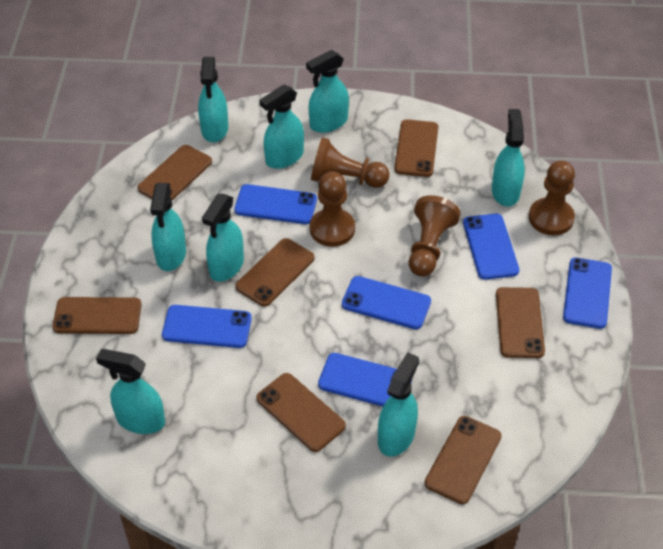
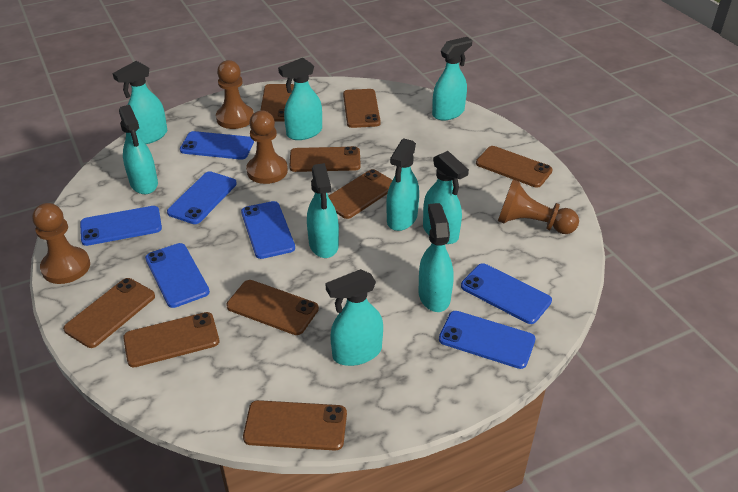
blue phone: [162,305,252,348] [234,184,317,224] [318,353,412,406] [342,276,431,329] [463,213,519,280] [563,257,612,329] = 6 -> [80,206,162,246] [145,243,210,308] [167,171,237,224] [180,131,254,160] [241,201,295,259] [439,311,536,369] [461,263,552,324] = 7
brown phone: [52,297,142,334] [138,145,212,200] [236,238,315,307] [256,373,346,452] [394,119,438,177] [425,416,502,504] [496,287,545,358] = 7 -> [63,278,155,348] [123,312,219,367] [226,280,319,335] [243,400,347,450] [260,84,294,121] [289,146,361,172] [328,169,392,219] [343,89,381,128] [476,146,553,188] = 9
turquoise spray bottle: [96,349,165,434] [150,183,186,271] [198,57,228,142] [202,194,244,282] [259,85,304,169] [306,50,349,133] [378,352,419,457] [492,109,525,207] = 8 -> [112,61,167,144] [119,105,158,194] [278,58,322,140] [307,163,339,258] [325,269,383,366] [387,138,419,231] [418,203,453,312] [423,151,469,244] [432,37,472,120] = 9

